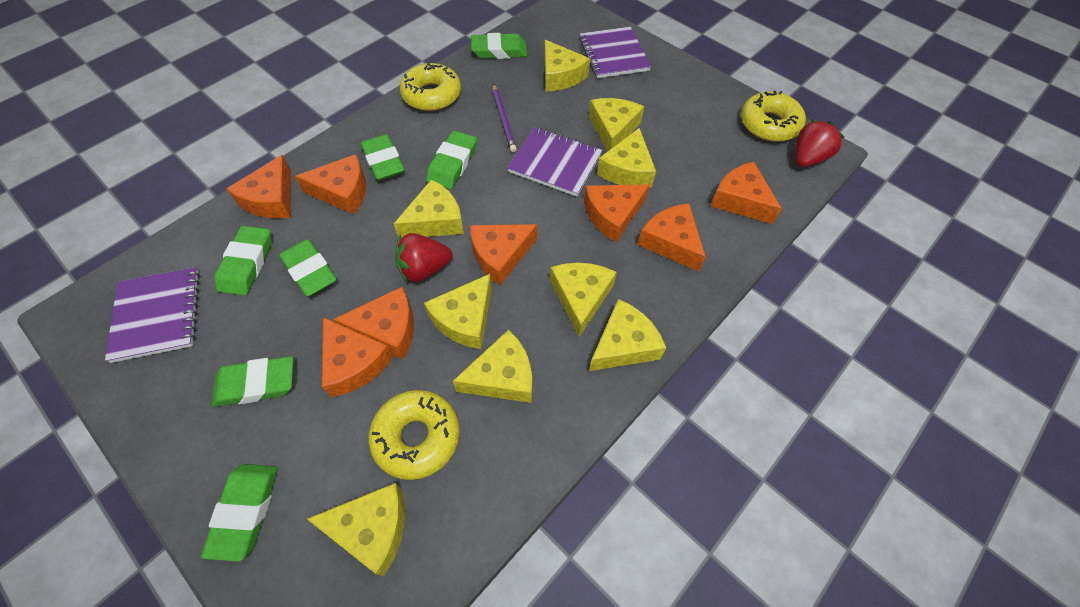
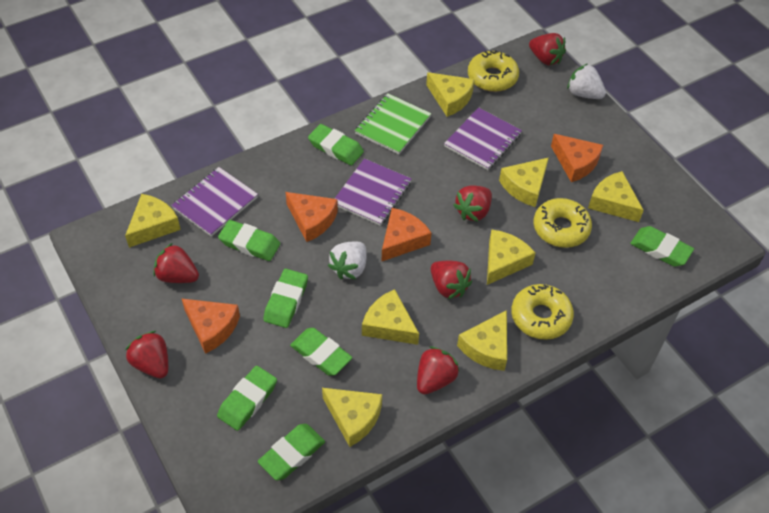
green notebook: none = 0 -> [355,93,431,154] = 1
orange cheese: [226,155,291,218] [295,154,366,214] [322,317,394,397] [333,287,414,360] [470,224,537,285] [584,184,650,242] [637,203,706,271] [710,162,782,224] = 8 -> [181,298,240,354] [286,192,338,242] [381,208,432,262] [551,134,603,182] = 4
purple pencil: [493,84,517,152] = 1 -> none = 0
red strawberry: [395,233,453,282] [795,120,844,167] = 2 -> [125,331,168,379] [153,243,199,283] [417,346,460,394] [431,261,472,299] [453,185,492,222] [529,33,566,66] = 6
white strawberry: none = 0 -> [328,242,366,280] [567,64,606,99] = 2
yellow cheese: [307,483,405,576] [394,179,464,239] [424,274,492,349] [453,329,532,403] [544,40,590,92] [550,263,617,337] [589,98,644,152] [589,299,666,371] [597,128,656,188] = 9 -> [125,194,181,248] [322,388,382,447] [362,289,419,345] [426,72,475,117] [457,310,507,371] [487,229,536,285] [499,157,549,207] [588,171,644,222] = 8

